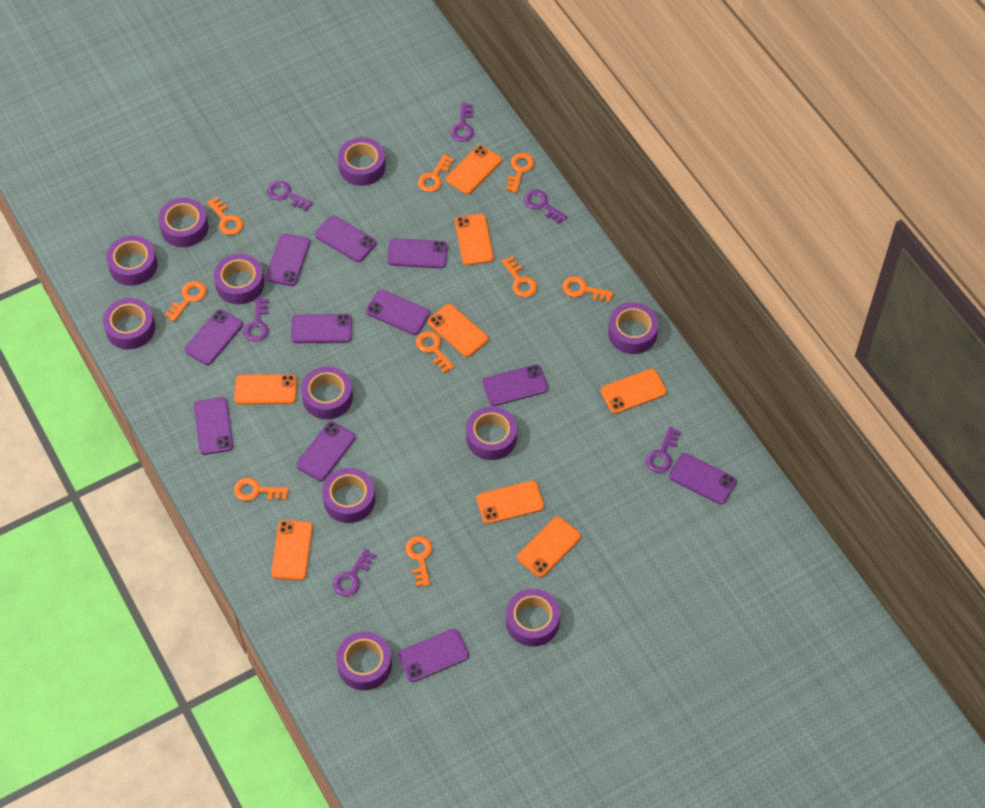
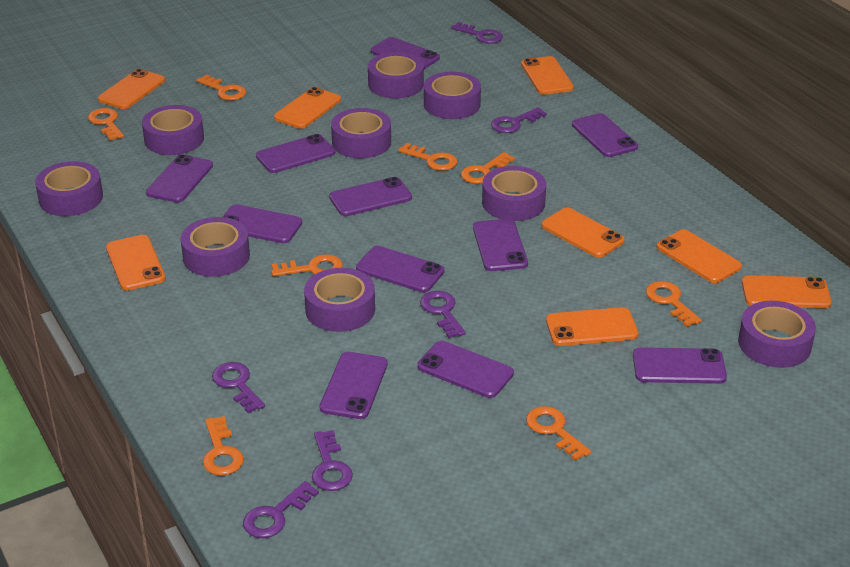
orange key: [165,281,206,321] [207,197,243,235] [234,478,289,501] [405,536,432,587] [416,331,454,373] [418,154,454,192] [502,256,537,297] [506,153,534,193] [563,276,613,303] = 9 -> [88,108,124,140] [197,75,246,101] [203,416,244,476] [271,254,342,276] [398,143,457,171] [461,152,515,184] [526,406,591,461] [646,281,702,327] = 8
purple tape: [103,298,155,349] [106,235,158,286] [158,198,208,247] [214,254,265,304] [301,366,353,419] [322,468,375,523] [336,632,392,690] [338,137,386,186] [466,406,517,460] [506,589,560,646] [608,302,659,354] = 11 -> [35,161,103,216] [142,105,204,155] [180,217,250,277] [304,268,375,332] [331,108,391,159] [368,52,424,98] [424,72,481,119] [482,166,546,221] [738,301,816,368] = 9

